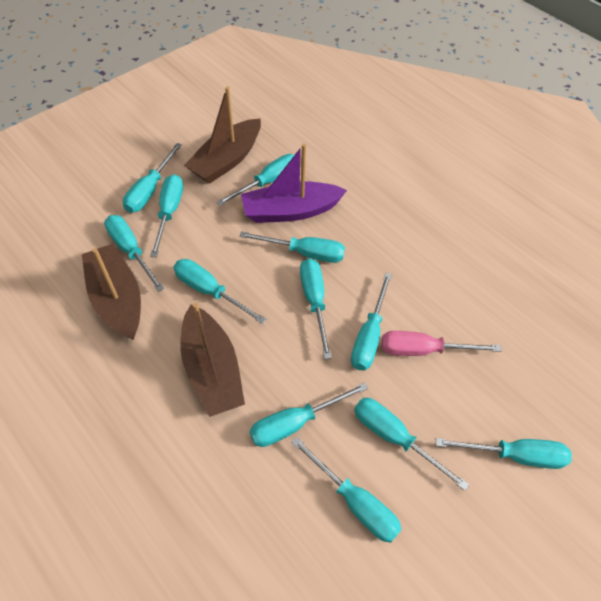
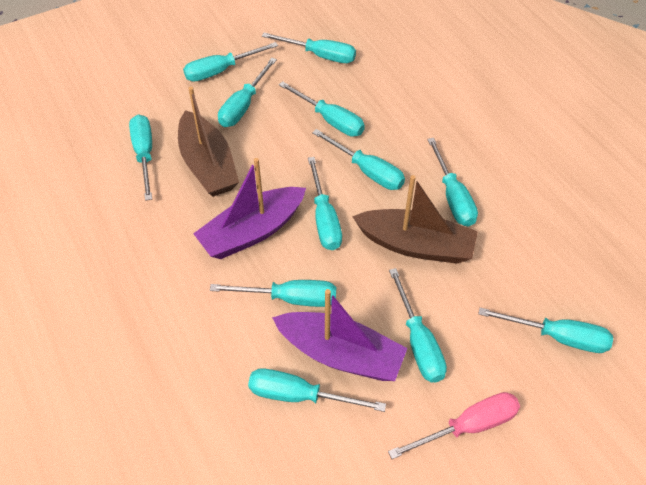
brown boat: [82,244,141,340] [180,303,245,417] [184,86,261,184] = 3 -> [178,87,239,197] [352,175,478,264] = 2
purple boat: [241,144,347,223] = 1 -> [193,158,306,259] [272,289,408,381] = 2

